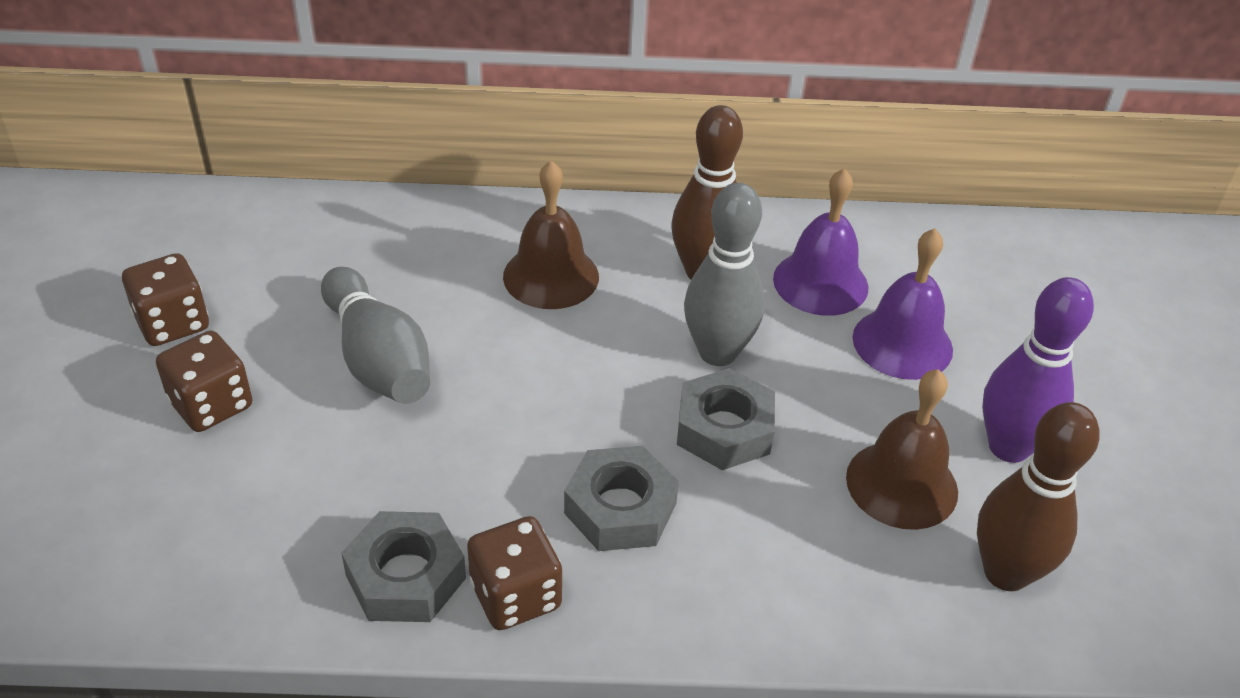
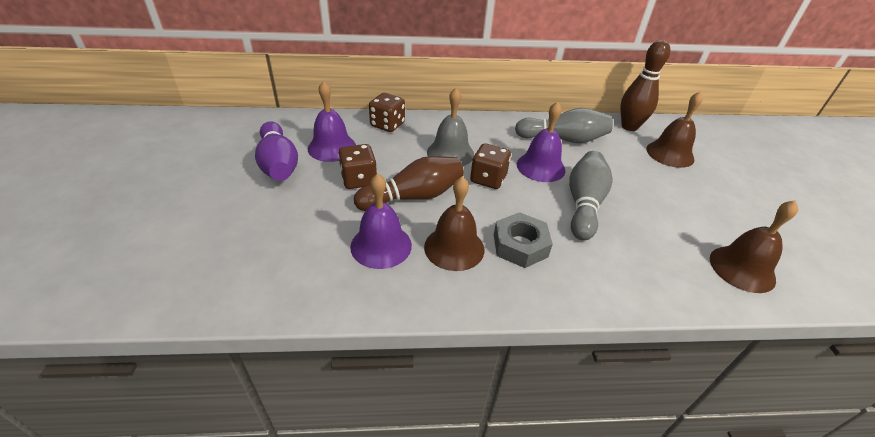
brown bell: [503,160,599,309] [846,369,958,530] = 2 -> [424,176,484,271] [646,91,703,168] [710,200,798,293] = 3
grey bell: none = 0 -> [427,88,474,166] = 1
grey nut: [341,511,466,622] [564,446,679,551] [677,368,775,470] = 3 -> [494,212,553,268] = 1
purple bell: [773,168,868,316] [853,228,953,380] = 2 -> [308,81,356,162] [350,173,412,269] [517,101,565,182] = 3

